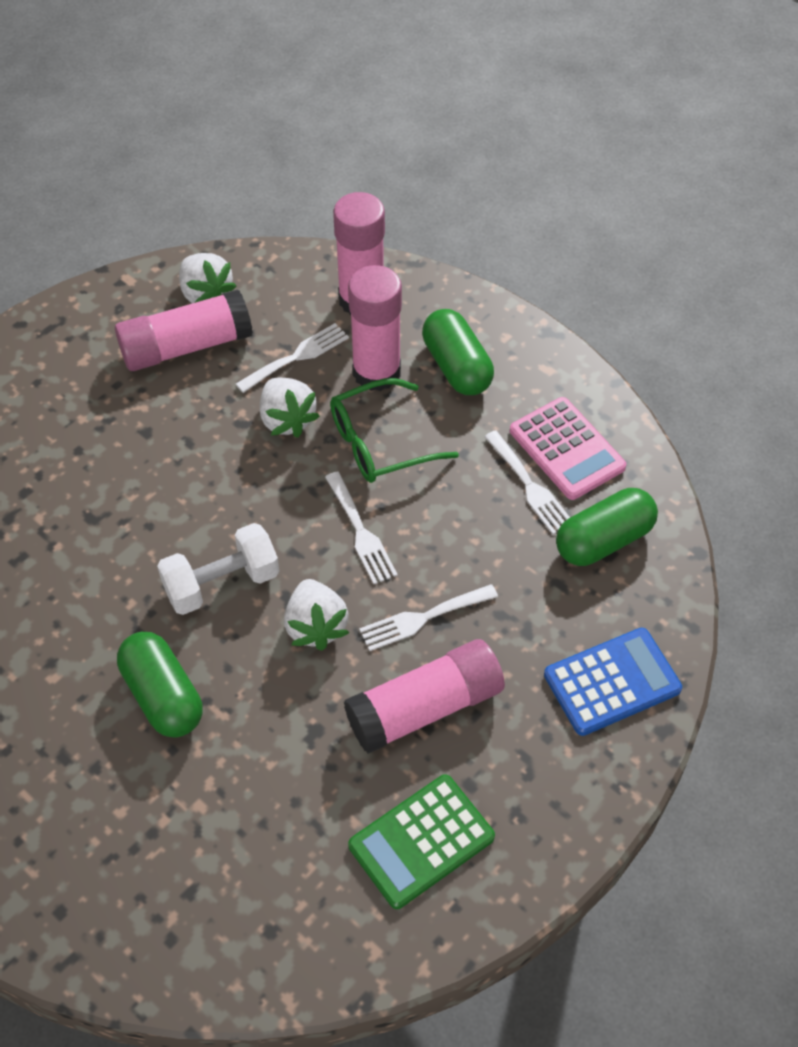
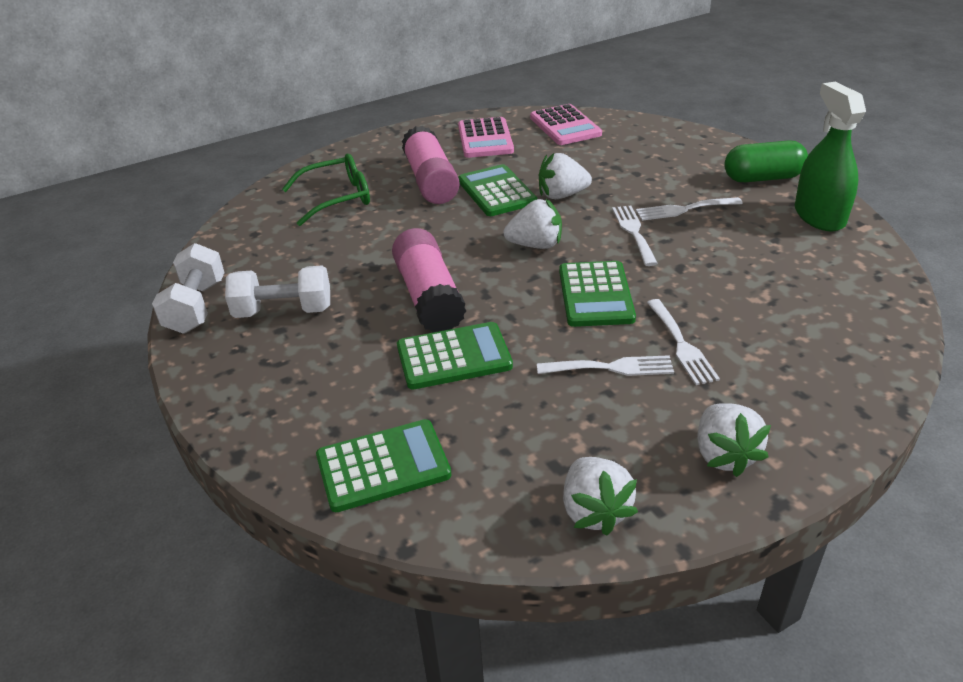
blue calculator: [544,628,682,736] = 1 -> none = 0
green calculator: [348,774,495,909] = 1 -> [316,419,451,512] [397,322,513,390] [458,164,538,216] [559,261,636,327] = 4
green capsule: [117,632,202,738] [422,309,494,395] [556,488,658,566] = 3 -> [724,140,808,182] = 1
green spray bottle: none = 0 -> [795,82,866,232] = 1
pink calculator: [510,397,626,500] = 1 -> [458,117,514,158] [530,104,602,145] = 2
pink glue stick: [115,289,253,371] [333,192,385,315] [344,639,505,754] [348,265,402,391] = 4 -> [392,228,466,333] [402,126,460,204] = 2
white dumbbell: [157,523,279,615] = 1 -> [152,243,225,334] [225,266,330,318] = 2
white strawberry: [179,253,237,303] [260,378,320,438] [284,579,349,651] = 3 -> [503,199,562,249] [539,153,592,199] [563,457,638,535] [697,403,771,477] = 4

